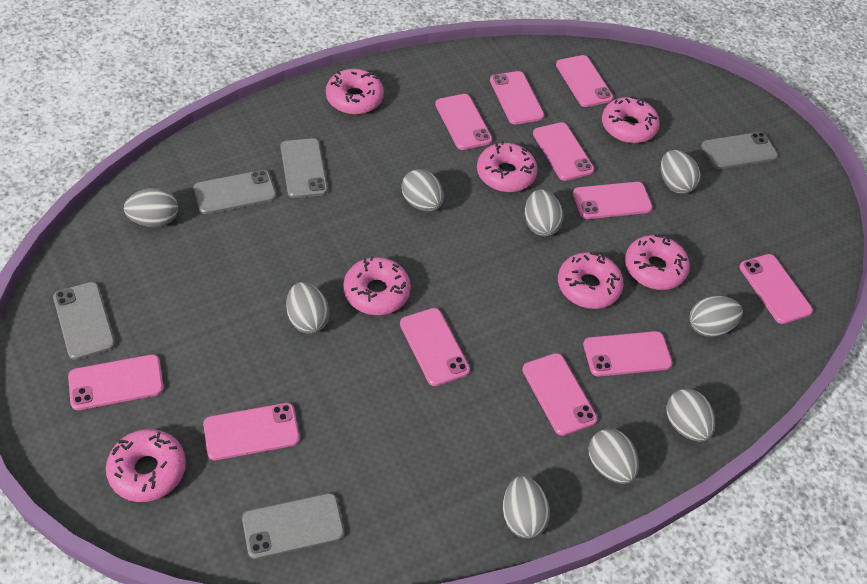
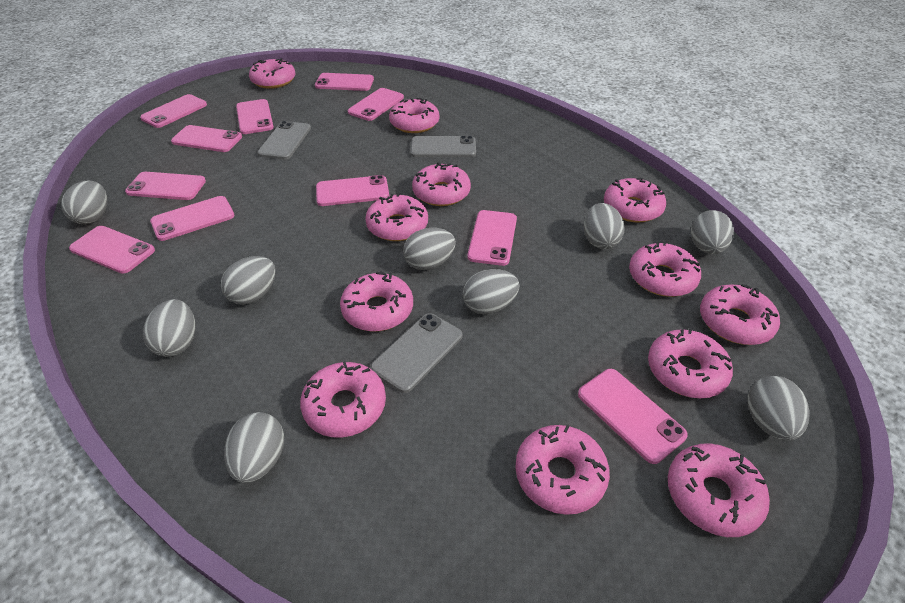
grey phone: [53,282,115,360] [193,170,276,214] [242,493,344,559] [280,138,328,198] [701,132,778,169] = 5 -> [257,121,311,160] [370,313,463,393] [411,136,476,157] = 3
pink donut: [106,429,186,502] [326,69,384,114] [343,256,411,315] [477,141,537,192] [558,252,624,309] [602,96,660,143] [625,234,690,290] = 7 -> [249,58,295,89] [300,361,386,438] [340,271,413,331] [365,193,428,241] [389,98,439,133] [412,162,471,206] [515,425,610,515] [604,178,666,223] [629,241,701,297] [648,328,733,398] [668,444,770,537] [700,284,780,345] = 12

